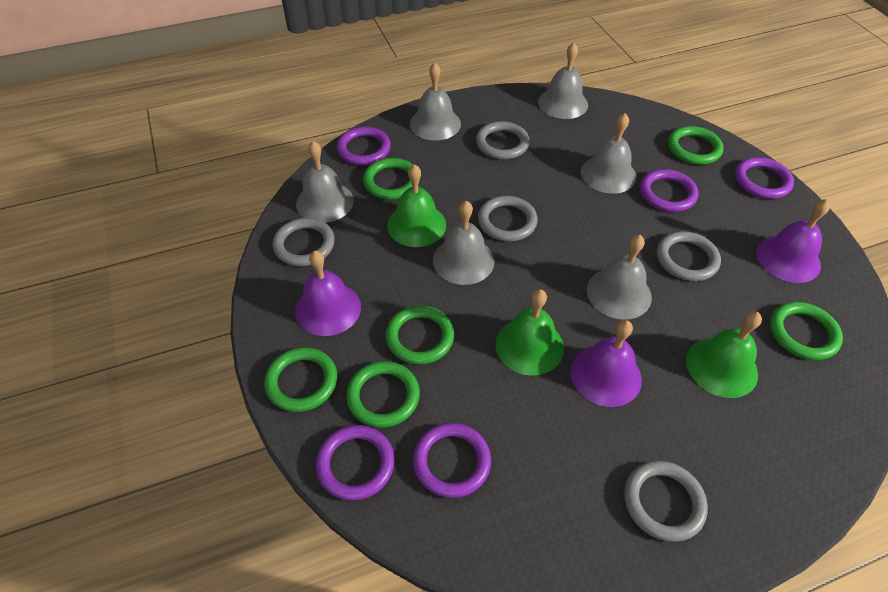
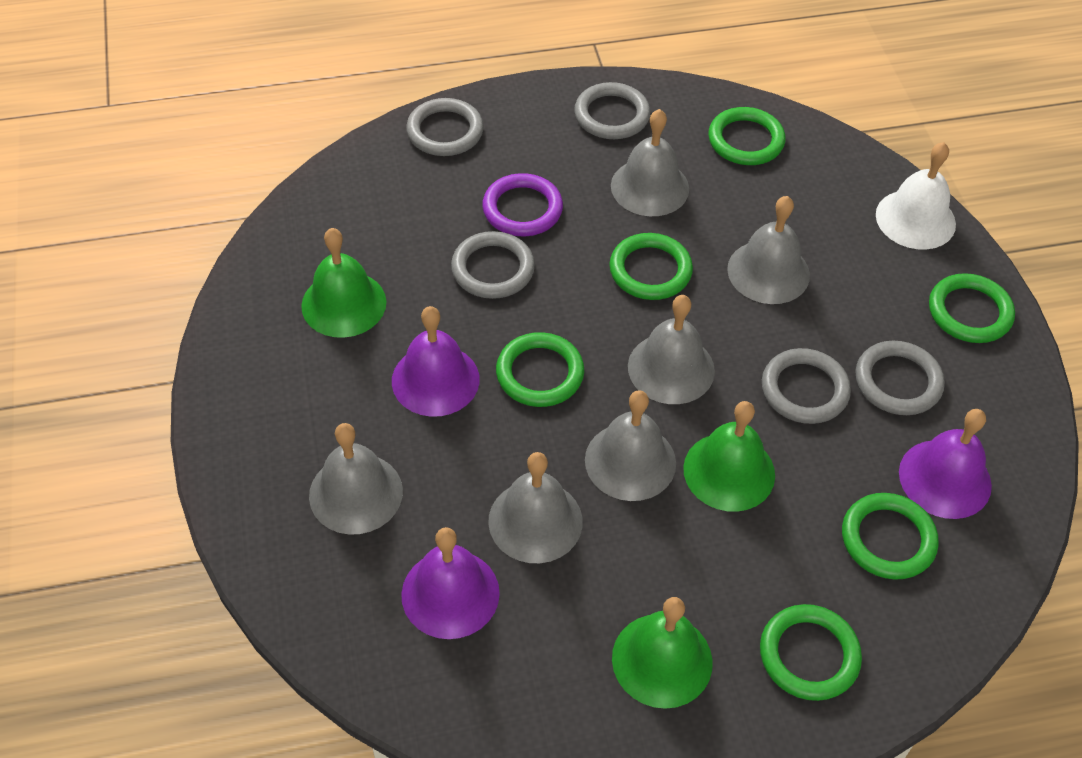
purple ring: [316,425,395,501] [337,127,391,165] [413,423,491,498] [640,169,699,212] [735,157,794,199] = 5 -> [482,173,563,236] = 1
white bell: none = 0 -> [876,142,956,250] = 1

